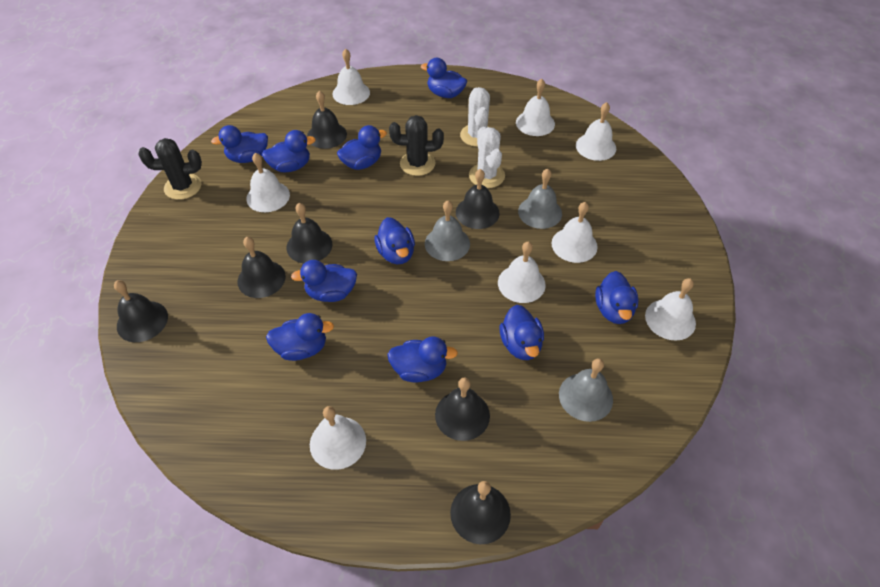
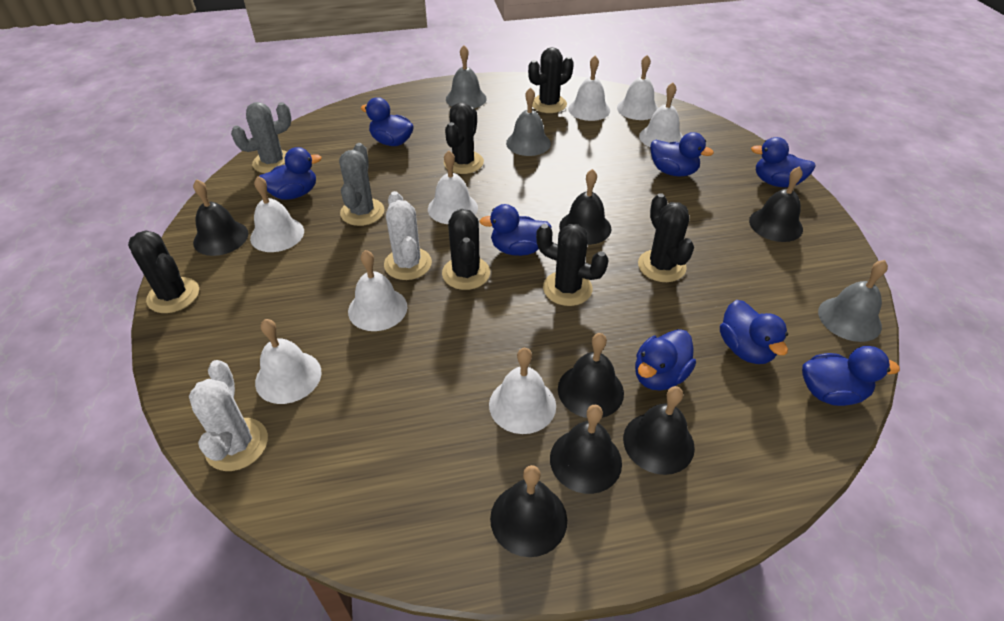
black cactus: [138,138,202,200] [389,115,444,176] = 2 -> [128,231,199,313] [442,208,490,290] [444,102,484,174] [528,47,574,113] [536,224,609,306] [638,193,694,282] = 6
blue duck: [211,125,268,163] [262,130,316,173] [266,313,334,361] [291,260,357,302] [337,125,387,170] [374,217,415,264] [387,336,458,382] [421,58,467,98] [500,305,544,360] [595,271,639,324] = 10 -> [259,147,322,200] [361,97,414,146] [479,204,552,256] [635,329,696,391] [650,132,714,176] [720,300,788,364] [751,137,816,187] [802,346,900,406] = 8
grey cactus: none = 0 -> [231,102,292,173] [339,143,384,226] = 2

